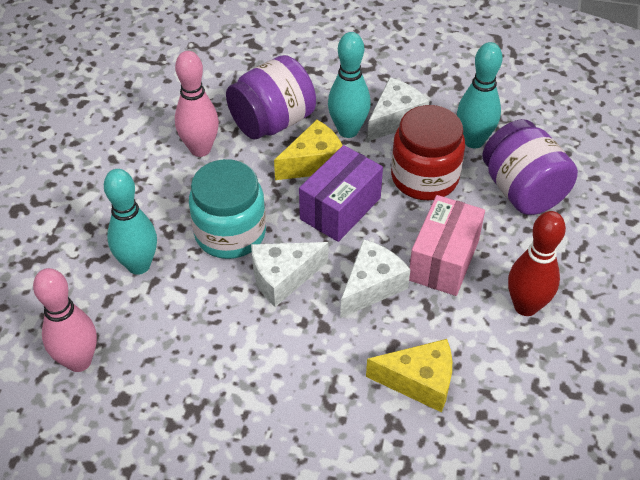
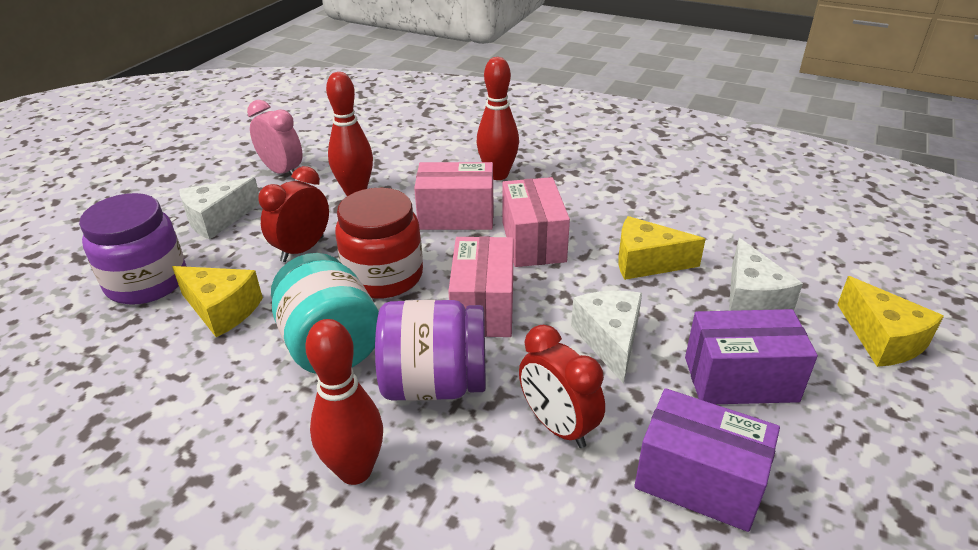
pink bowling pin: [33,268,97,372] [175,51,219,157] = 2 -> none = 0
pink box: [409,195,485,296] = 1 -> [414,162,493,230] [448,236,514,337] [502,177,570,267] = 3
pink clock: none = 0 -> [247,100,302,179] = 1
purple box: [299,145,383,242] = 1 -> [634,388,780,532] [685,309,818,404] = 2
red bowling pin: [508,211,566,316] = 1 -> [305,319,383,485] [326,72,373,196] [476,57,519,180] = 3
red clock: none = 0 -> [258,166,329,262] [519,325,605,448] = 2
turquoise bowling pin: [104,169,157,275] [328,32,371,138] [457,42,503,148] = 3 -> none = 0
yellow cheese: [274,120,343,180] [366,339,452,412] = 2 -> [172,266,263,337] [618,216,706,280] [837,276,944,367] = 3

